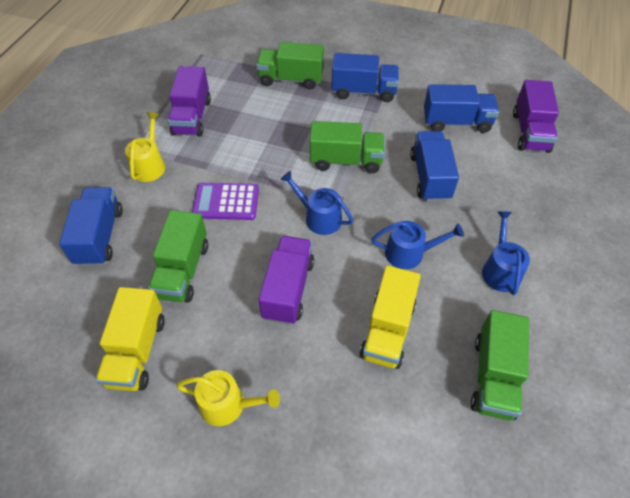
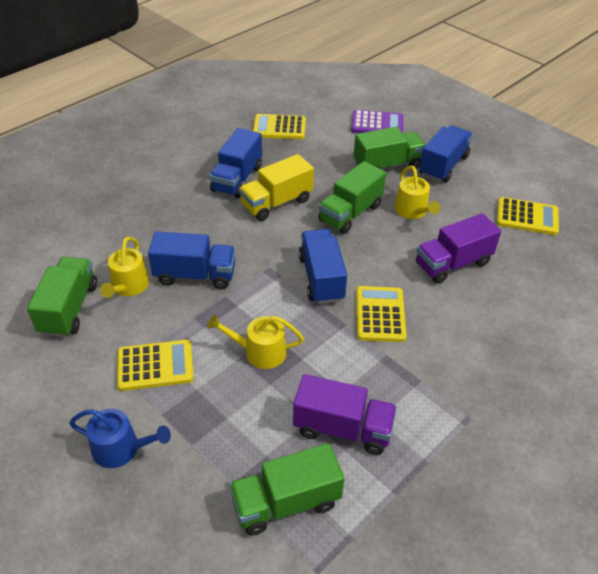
blue watering can: [280,171,353,235] [372,221,464,269] [482,211,530,295] = 3 -> [69,409,171,468] = 1
purple truck: [168,66,211,137] [258,236,314,325] [513,80,559,153] = 3 -> [293,374,397,455] [416,213,501,284] = 2
yellow calculator: none = 0 -> [117,340,194,391] [253,114,306,139] [356,286,407,342] [497,197,559,235] = 4
yellow truck: [95,287,165,391] [359,265,421,369] = 2 -> [239,154,314,221] = 1
yellow watering can: [125,112,165,182] [176,370,280,426] = 2 -> [100,237,149,298] [207,315,304,369] [394,166,440,219] = 3

